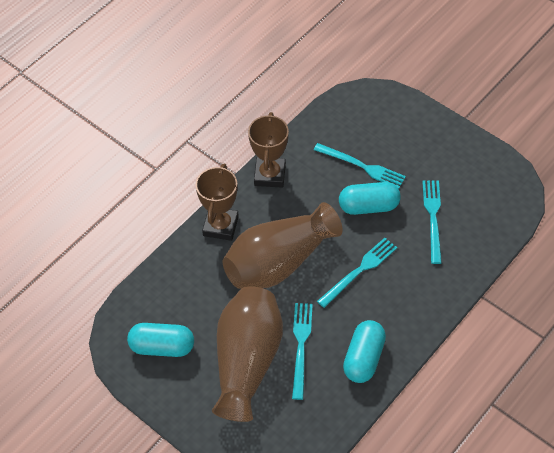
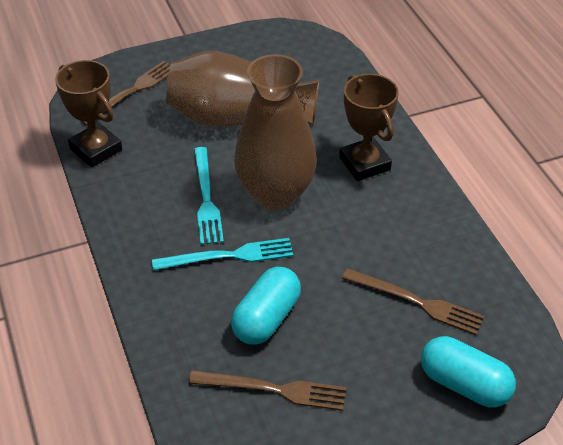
brown fork: none = 0 -> [80,61,170,126] [189,370,346,411] [342,268,484,335] = 3
turquoise capsule: [127,323,194,357] [339,182,401,215] [343,320,386,383] = 3 -> [231,267,301,345] [421,336,516,407] = 2
turquoise fork: [292,303,313,400] [314,143,406,189] [317,238,397,308] [422,180,442,264] = 4 -> [152,238,293,270] [194,147,224,245] = 2

